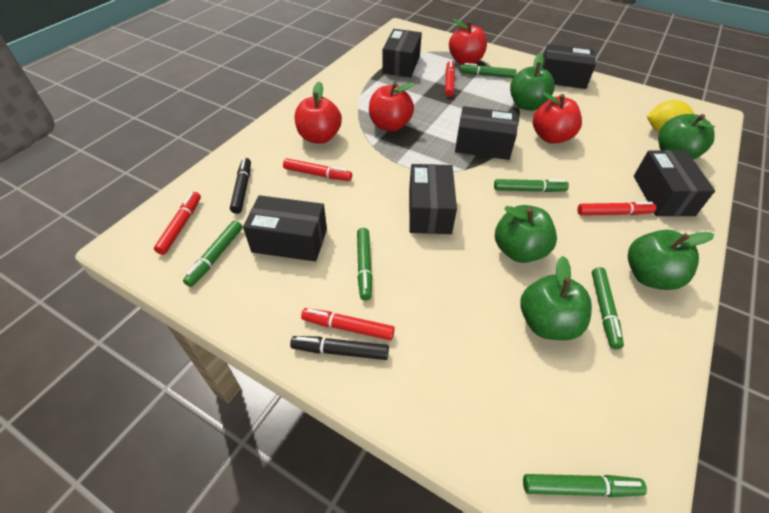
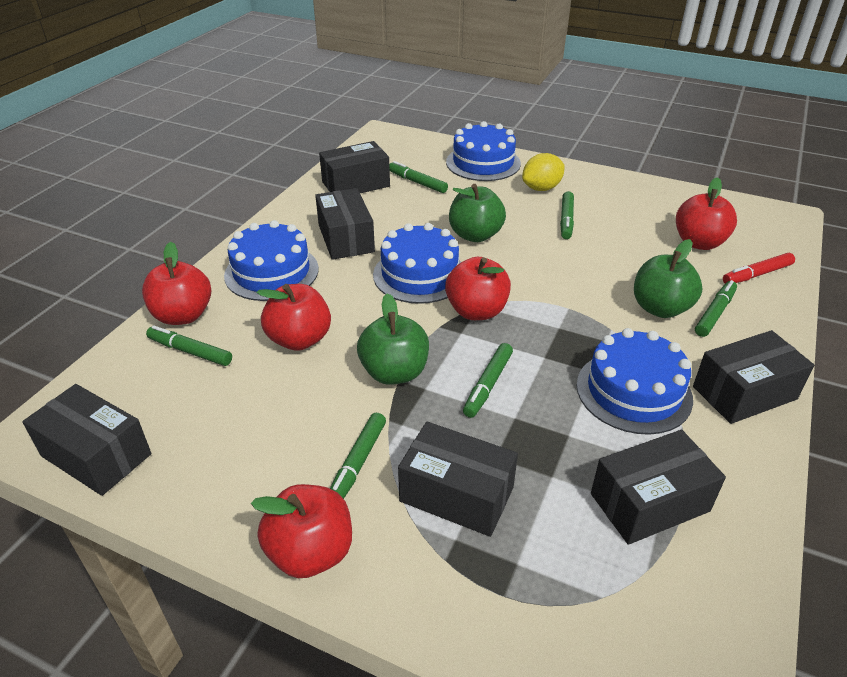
black marker: [230,158,251,214] [290,336,389,360] = 2 -> none = 0
blue cake: none = 0 -> [224,220,319,301] [373,223,461,304] [446,121,521,181] [577,328,693,435] = 4
green apple: [495,205,557,263] [510,53,555,111] [521,256,592,340] [628,230,714,290] [658,114,715,160] = 5 -> [357,293,429,385] [449,184,506,242] [634,239,703,318] = 3
red apple: [295,81,342,144] [369,82,415,132] [449,19,487,65] [533,92,582,144] = 4 -> [142,242,211,325] [251,484,352,578] [257,284,331,351] [445,257,511,320] [676,177,737,250] = 5
red marker: [154,192,201,255] [283,158,352,181] [301,308,395,340] [445,60,455,97] [578,202,656,215] = 5 -> [723,253,795,283] = 1

